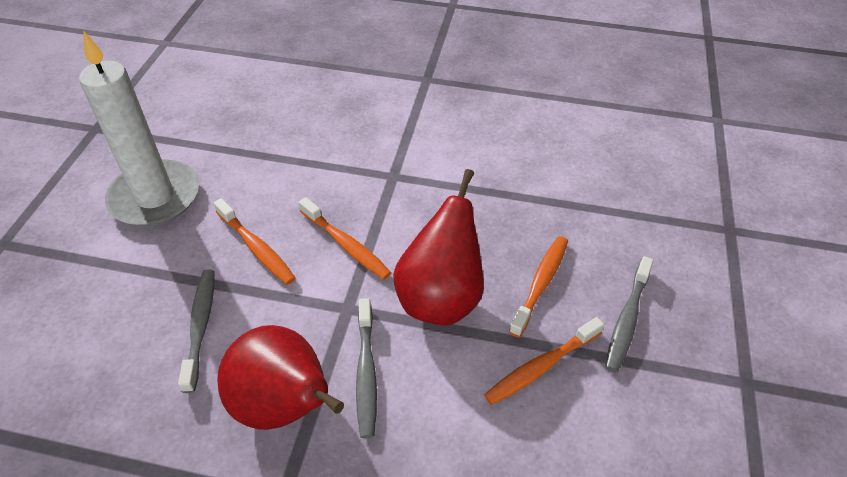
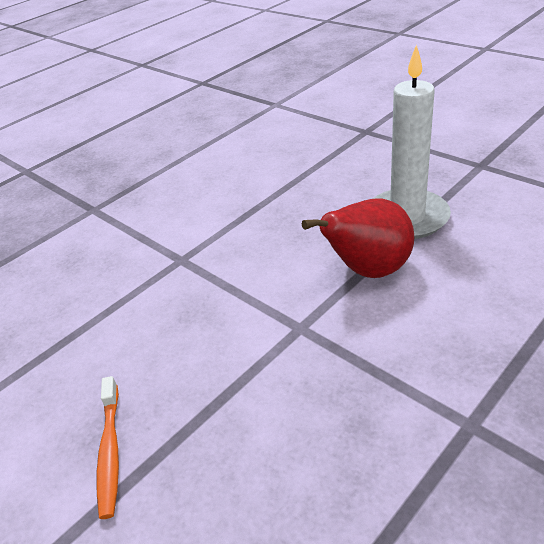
grey toothbrush: [178,269,215,393] [356,298,377,438] [605,256,654,372] = 3 -> none = 0
orange toothbrush: [214,198,296,285] [299,197,391,280] [484,317,604,405] [509,236,568,337] = 4 -> [97,376,119,519] = 1
red pear: [217,325,344,430] [393,169,484,326] = 2 -> [302,199,414,278] = 1

